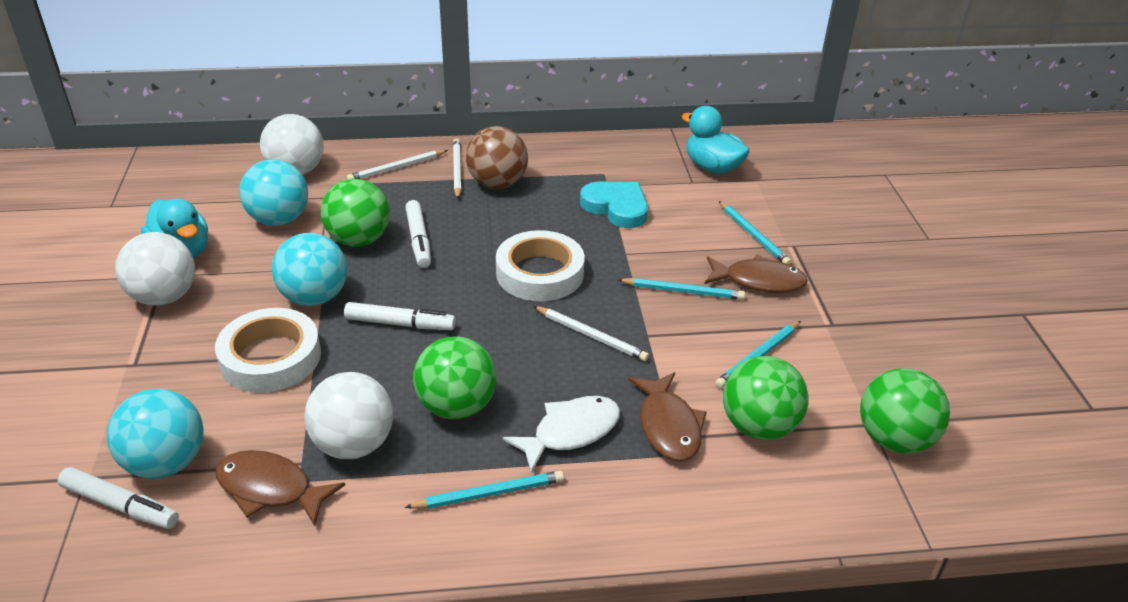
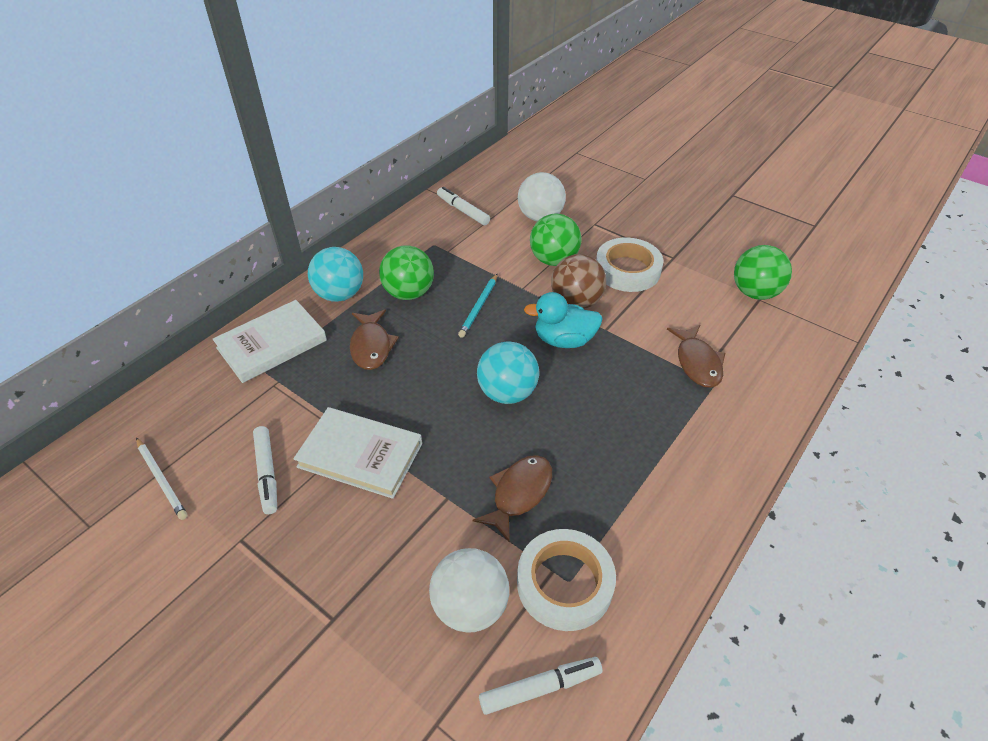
green ball: [321,179,390,247] [413,336,496,419] [723,356,809,440] [860,369,950,454] = 4 -> [379,245,434,300] [530,214,581,266] [734,245,792,300] = 3
turquoise ball: [107,389,204,479] [239,159,308,226] [272,233,347,306] = 3 -> [308,247,363,302] [477,341,539,404] = 2
turquoise duck: [141,198,208,259] [681,106,750,174] = 2 -> [524,292,603,348] = 1
turquoise heart: [580,181,648,228] = 1 -> none = 0
turquoise pencil: [405,471,564,509] [618,278,745,300] [715,321,801,388] [719,201,791,265] = 4 -> [458,274,497,338] = 1
white ball: [115,232,195,306] [260,114,324,175] [304,372,393,459] = 3 -> [429,548,509,633] [518,172,566,222] = 2
white book: none = 0 -> [213,300,327,383] [293,407,422,499] = 2
white fish: [503,396,620,473] = 1 -> none = 0
white pencil: [347,150,448,179] [453,138,462,199] [533,306,649,361] = 3 -> [136,438,188,520] = 1

